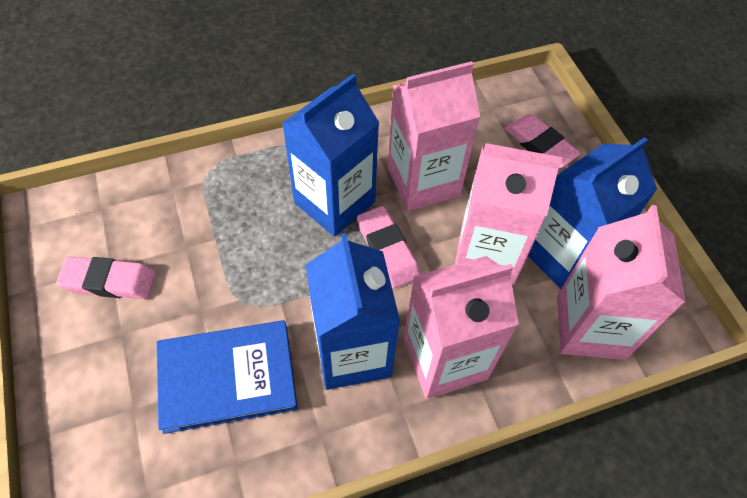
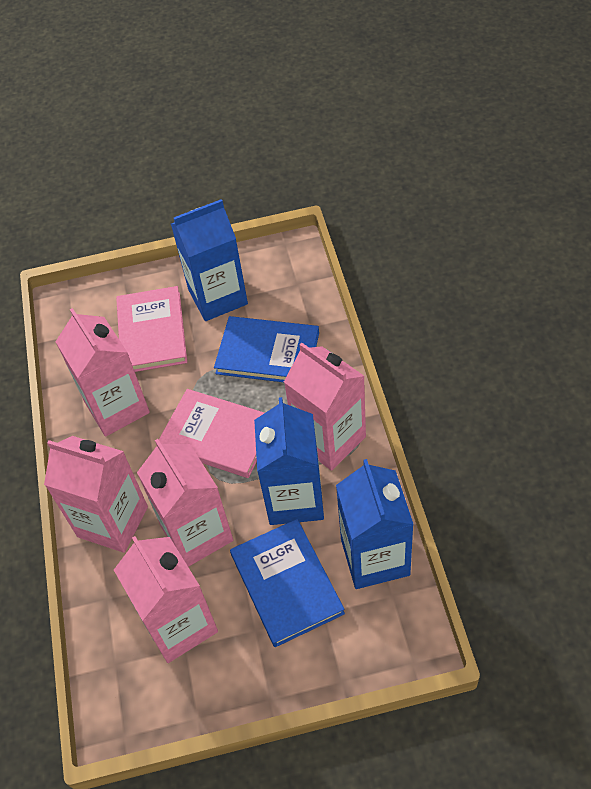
blue book: [157,320,298,434] = 1 -> [214,316,319,382] [230,519,345,647] = 2
pink book: none = 0 -> [116,286,187,372] [159,389,264,478] = 2
pink carton: [388,61,480,211] [404,256,519,399] [455,143,562,285] [557,205,686,360] = 4 -> [44,436,148,553] [56,308,150,437] [114,536,218,663] [137,439,233,567] [284,343,366,471] = 5
pink eraser: [56,256,156,299] [357,206,420,289] [505,114,581,168] = 3 -> none = 0

